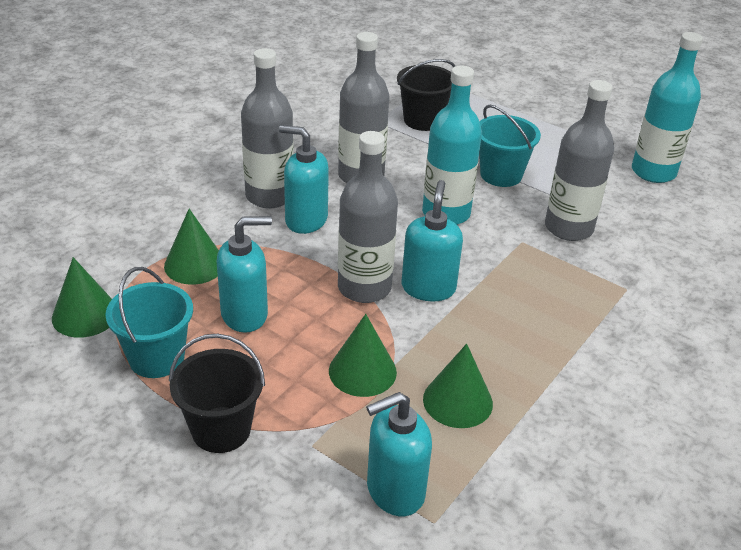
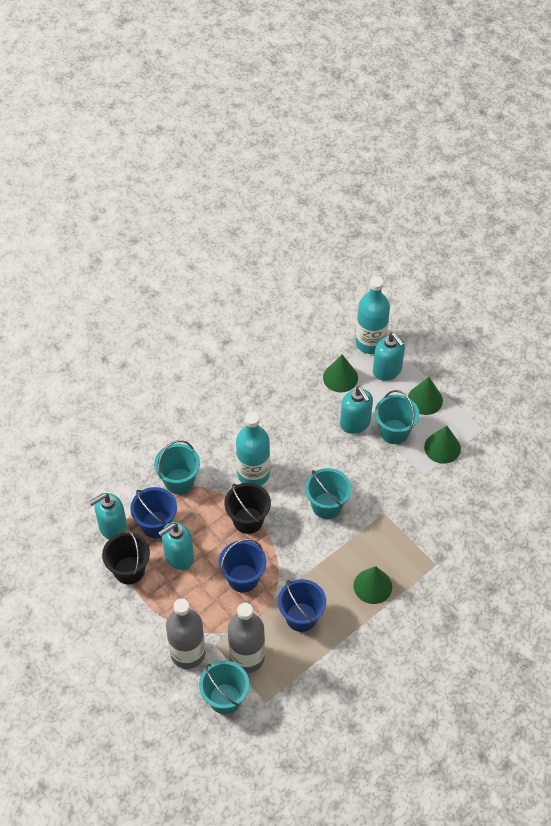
blue bucket: none = 0 -> [130,487,177,538] [219,539,266,593] [278,579,326,632] = 3
grey bottle: [241,48,294,208] [338,32,389,183] [338,131,398,303] [545,80,614,241] = 4 -> [166,599,205,669] [228,603,265,673] = 2
turquoise bucket: [105,267,193,378] [479,105,541,187] = 2 -> [154,440,200,494] [199,661,249,715] [305,468,351,519] [375,390,419,444] = 4

